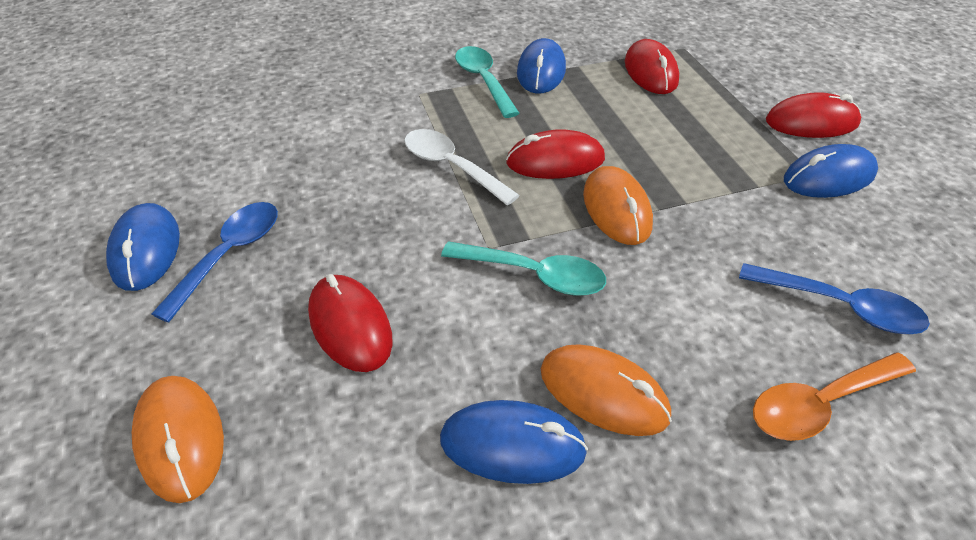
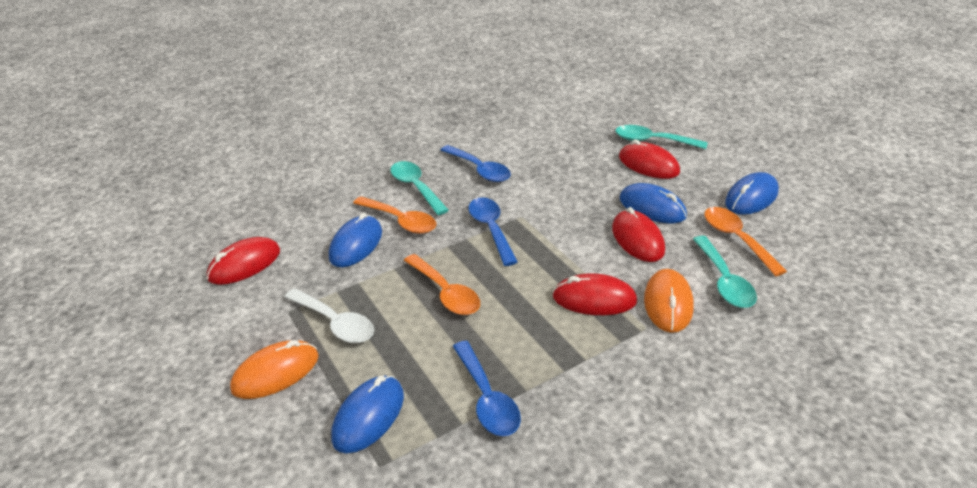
blue spoon: [152,202,278,323] [739,263,930,334] = 2 -> [441,145,511,182] [452,341,521,436] [468,197,518,266] = 3
orange mouse: [132,376,224,503] [541,344,672,436] [583,166,653,245] = 3 -> [230,340,319,399] [644,269,694,333] = 2
orange spoon: [753,352,916,441] = 1 -> [353,196,436,234] [404,254,480,315] [704,207,787,276] = 3
turquoise spoon: [441,241,606,296] [455,46,520,118] = 2 -> [390,161,449,215] [615,125,708,149] [693,236,757,308] = 3

